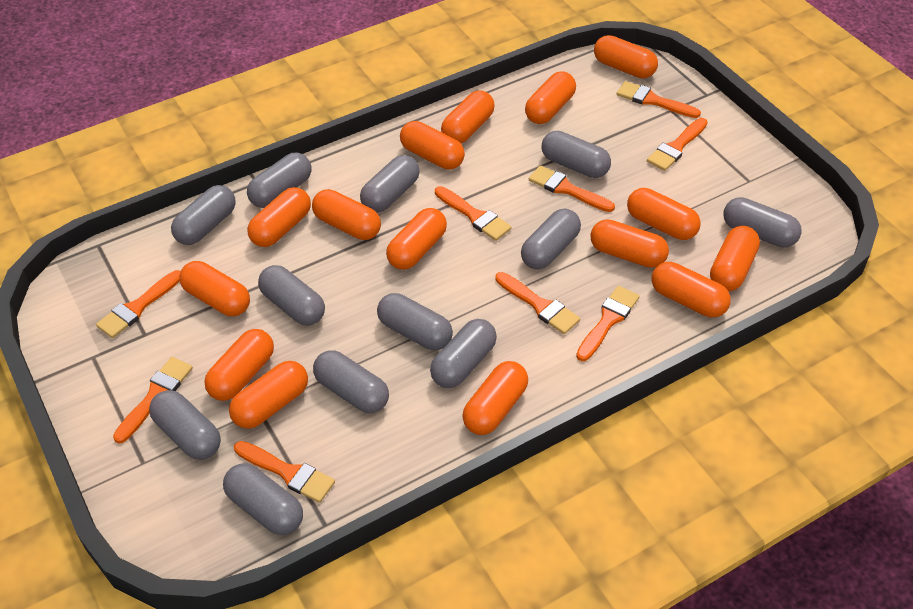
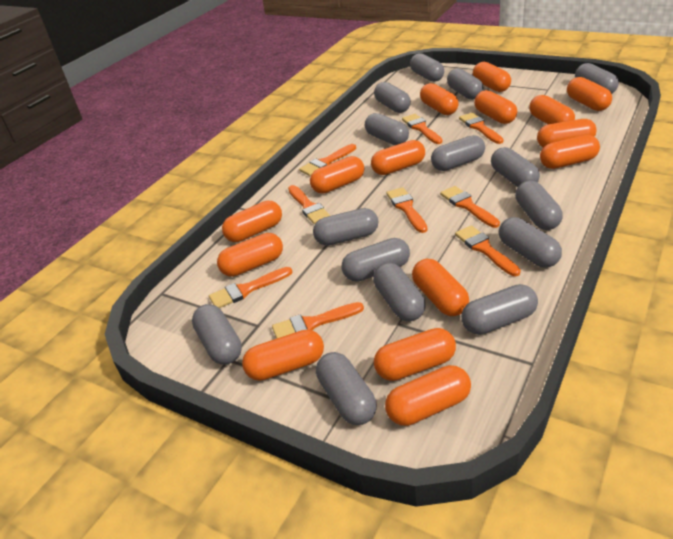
grey capsule: [149,390,221,460] [171,185,236,245] [223,463,303,535] [247,153,311,208] [258,265,325,325] [313,350,389,413] [360,155,420,213] [377,293,453,350] [430,319,497,388] [521,209,581,269] [541,131,611,178] [723,197,802,248] = 12 -> [192,304,242,365] [313,208,378,246] [316,352,377,425] [341,238,410,282] [365,113,409,145] [373,263,426,321] [374,82,411,113] [410,53,444,82] [431,135,485,171] [447,68,484,100] [461,284,538,335] [491,147,540,187] [499,217,562,268] [515,181,563,230] [575,63,619,94] = 15

